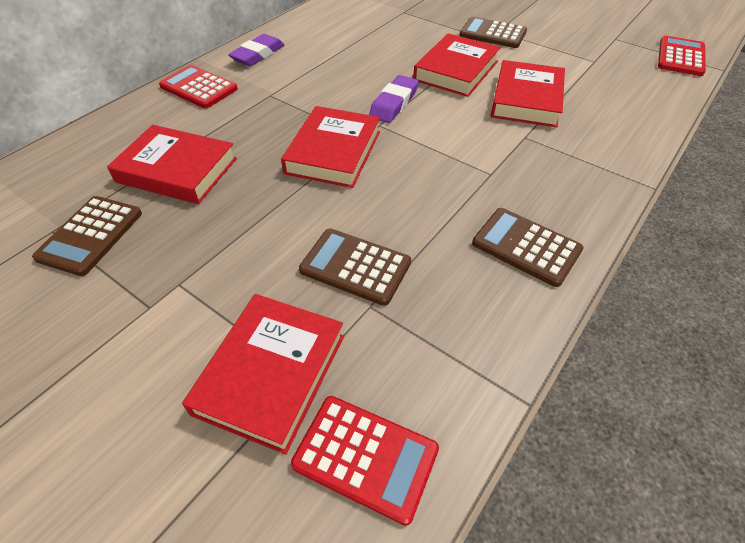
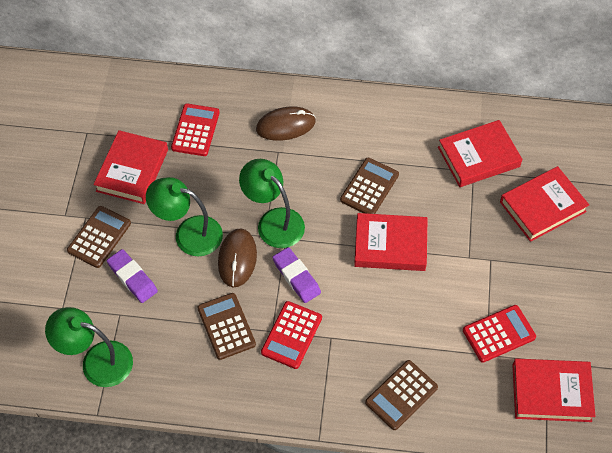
brown mouse: none = 0 -> [218,229,257,287] [256,106,316,141] = 2
green lamp: none = 0 -> [45,307,133,387] [146,177,223,256] [239,159,305,248] = 3

